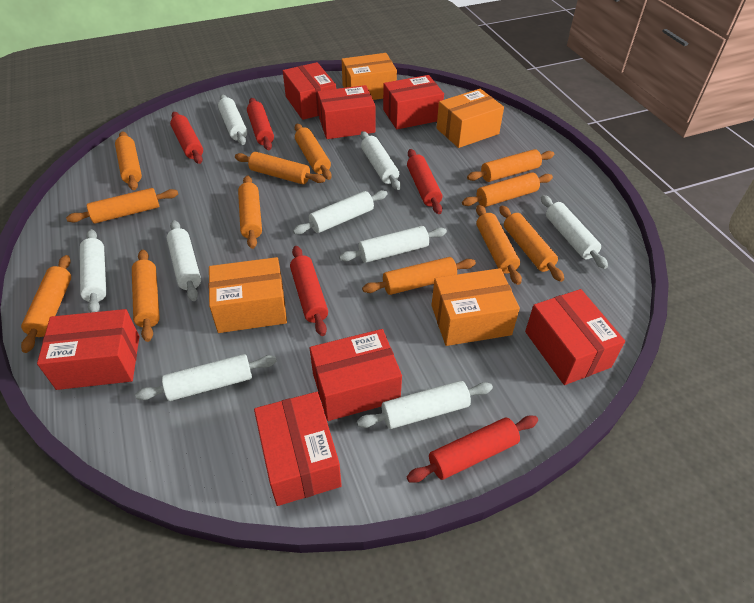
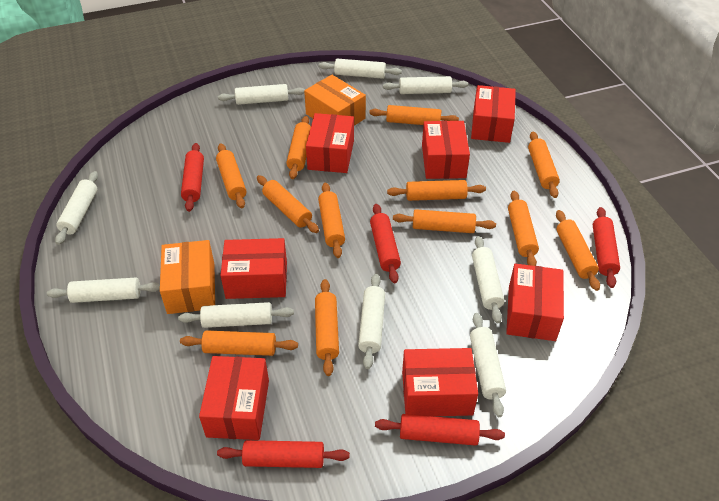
orange box: [209,257,287,333] [342,53,397,100] [431,268,520,346] [437,89,504,148] = 4 -> [160,240,215,314] [304,75,366,126] = 2

